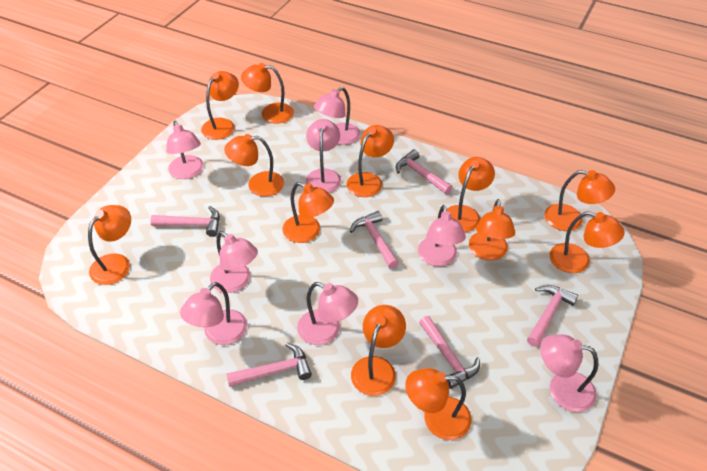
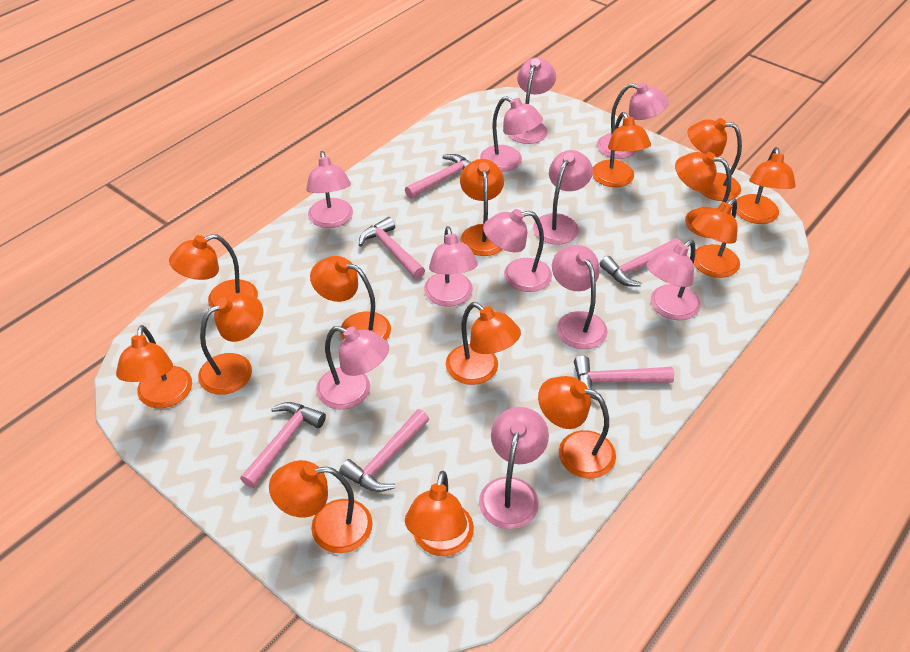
orange lamp: [88,205,131,285] [201,71,239,140] [224,134,284,196] [241,63,294,124] [282,182,334,243] [347,125,394,197] [351,305,406,396] [405,368,472,440] [447,157,495,232] [469,199,515,261] [545,170,615,231] [549,211,625,273] = 12 -> [116,325,192,408] [169,234,258,307] [198,293,263,395] [269,460,373,553] [310,256,391,340] [405,471,474,556] [446,302,521,385] [460,159,504,256] [538,376,616,478] [592,112,651,187] [675,152,731,238] [688,118,742,201] [692,198,740,278] [736,147,796,224] = 14
pink lamp: [166,120,204,179] [180,282,247,345] [210,231,258,293] [297,282,358,345] [306,119,341,193] [314,87,360,145] [418,205,466,266] [540,334,598,412] = 8 -> [306,151,353,228] [316,326,389,410] [424,226,478,307] [479,407,549,529] [480,96,543,172] [483,209,552,292] [509,57,556,144] [533,150,593,245] [552,245,608,349] [597,82,669,159] [646,240,701,320] = 11

